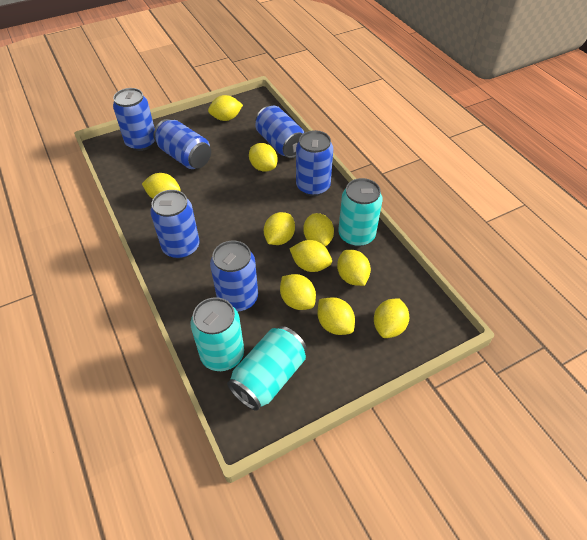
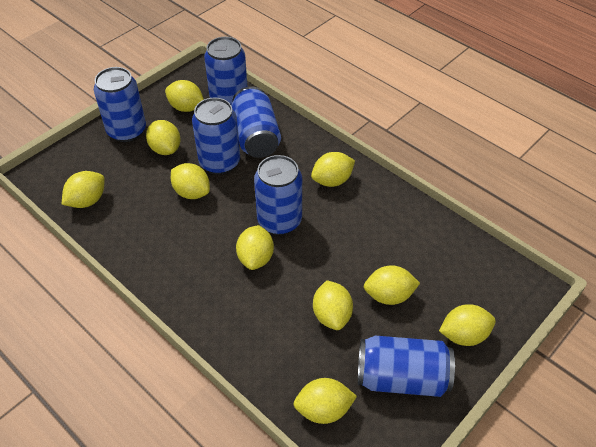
turquoise can: [191,297,244,371] [227,326,307,411] [338,178,383,247] = 3 -> none = 0

